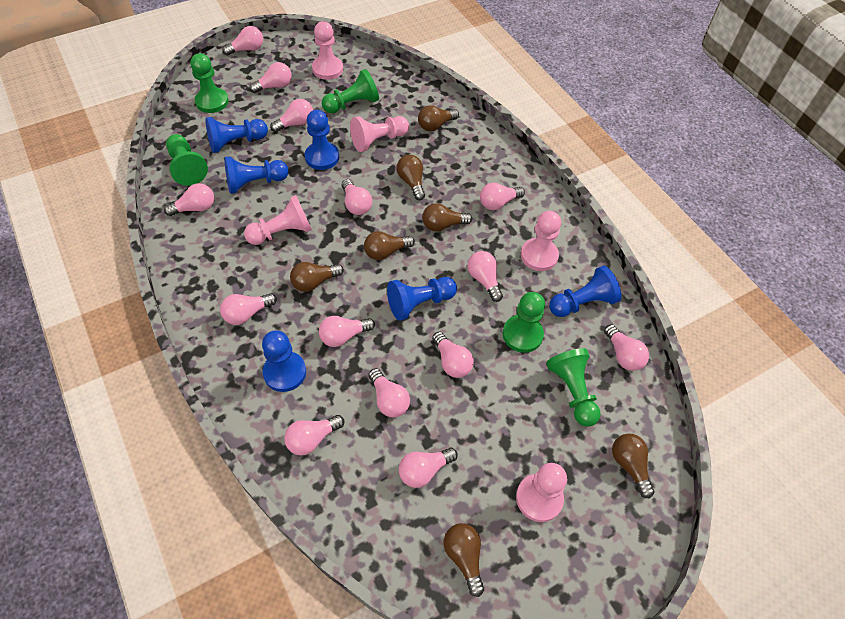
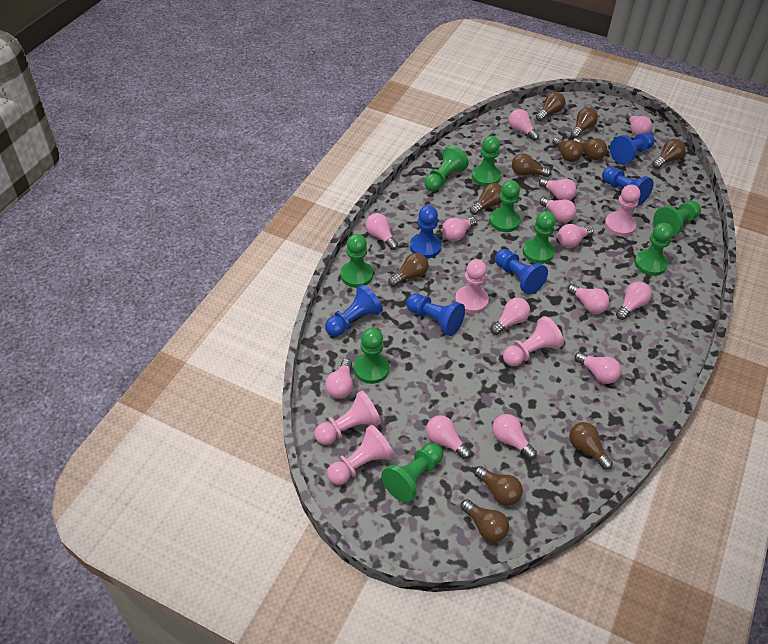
brown light bulb: [290,262,344,292] [364,231,415,260] [397,155,425,200] [418,105,459,131] [422,203,472,232] [444,523,484,597] [612,434,654,499] = 7 -> [388,253,428,287] [461,499,509,542] [470,183,502,215] [474,466,523,506] [512,153,551,177] [536,92,565,121] [552,137,583,162] [569,422,613,470] [571,107,598,138] [573,137,607,160] [652,139,686,169] = 11
green pawn: [166,134,208,186] [190,53,229,113] [322,69,379,113] [503,292,545,353] [546,348,601,427] = 5 -> [341,234,373,288] [354,328,389,384] [382,443,443,503] [424,145,469,191] [472,136,501,187] [490,180,521,232] [523,211,556,264] [635,223,673,276] [653,201,701,237] = 9

